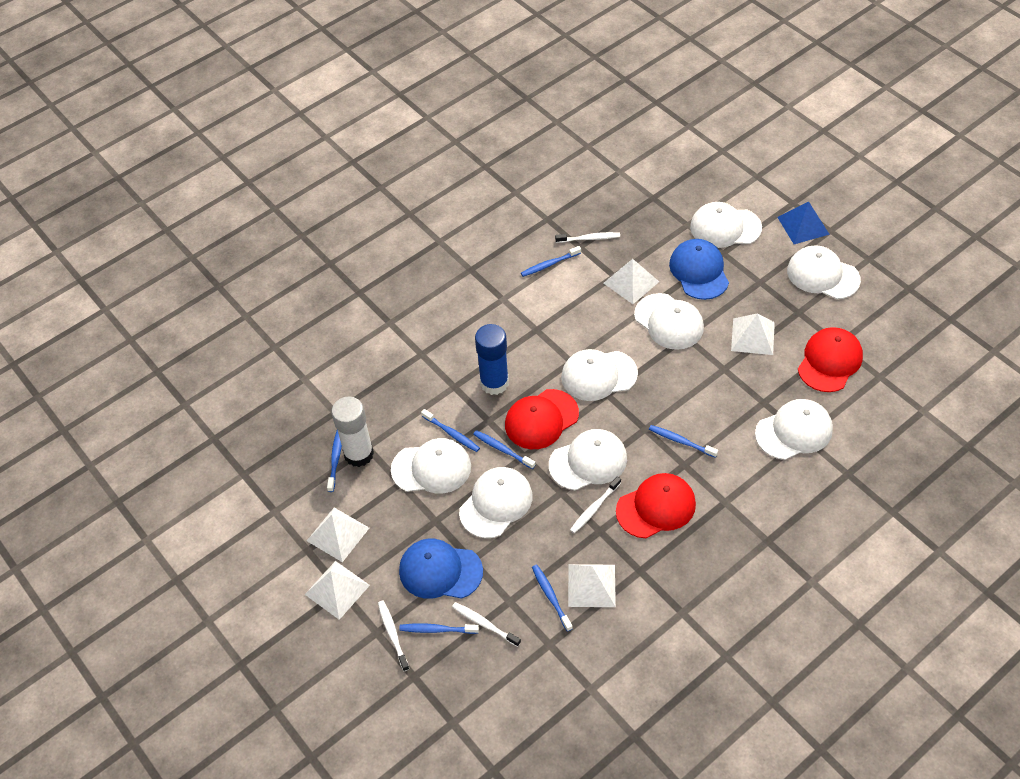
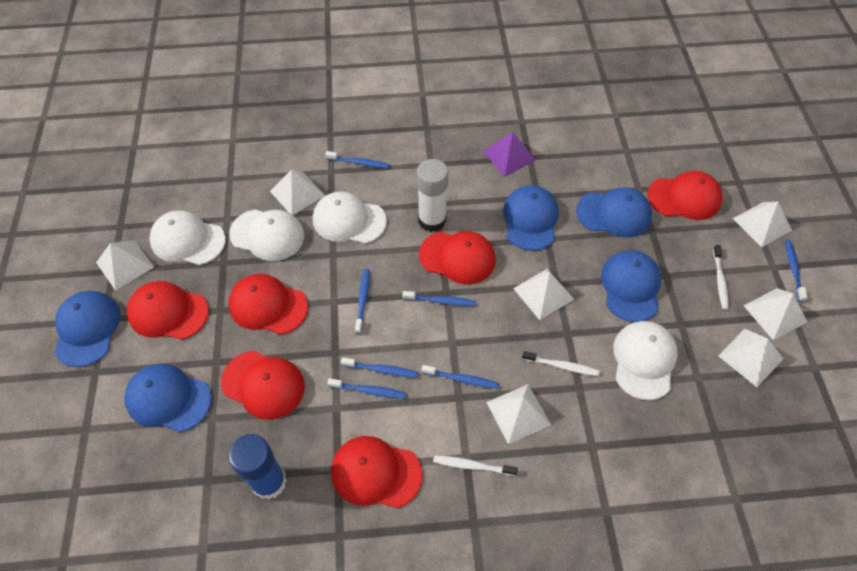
blue cap: [399,539,483,599] [669,239,729,300] = 2 -> [54,291,120,367] [124,364,212,432] [503,185,559,251] [576,187,652,237] [601,250,661,322] = 5
blue pyramid: [777,202,830,244] = 1 -> none = 0
purple pyramid: none = 0 -> [483,132,536,176] = 1
red cap: [505,389,579,449] [616,473,696,538] [798,327,863,392] = 3 -> [127,281,209,340] [221,351,305,420] [228,274,308,335] [331,436,423,508] [419,231,496,285] [647,171,723,220] = 6
white cap: [391,438,471,494] [459,467,532,538] [549,429,627,490] [561,349,638,401] [634,293,704,350] [690,202,762,248] [755,399,833,460] [787,245,861,299] = 8 -> [149,210,226,265] [229,209,304,261] [313,192,387,244] [613,321,678,400] = 4
white pyramid: [305,561,370,620] [307,508,369,562] [568,564,616,607] [604,259,659,304] [731,313,775,355] = 5 -> [96,240,154,291] [270,170,325,215] [486,384,551,444] [513,269,574,320] [718,329,783,387] [733,202,792,248] [743,288,807,340] = 7
white toothbrush: [378,600,409,671] [452,602,521,647] [555,232,620,243] [570,476,621,533] = 4 -> [433,456,518,476] [522,351,600,376] [713,245,729,310] = 3

